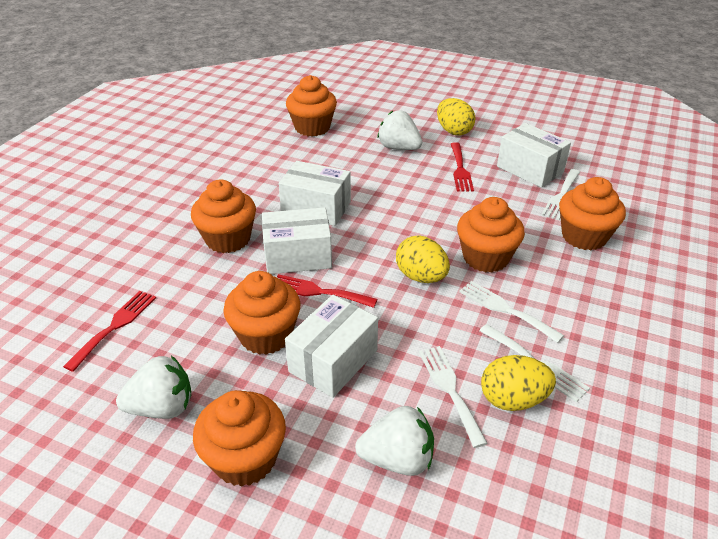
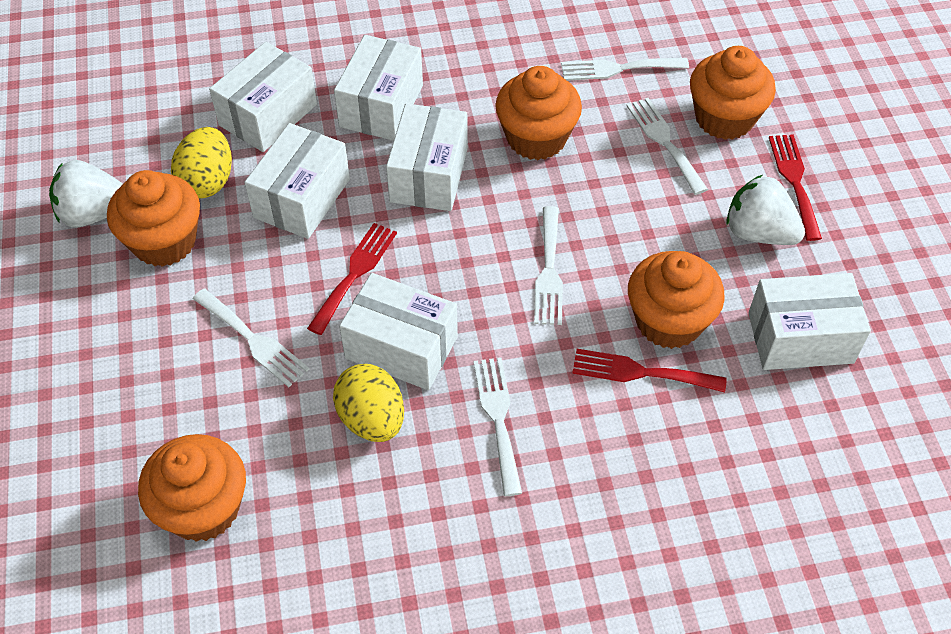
orange cupcake: [191,180,256,253] [193,390,286,487] [223,271,300,355] [286,75,337,137] [457,197,525,273] [559,177,626,250] = 6 -> [107,170,200,267] [138,434,246,542] [495,66,582,160] [628,251,725,349] [690,46,776,140] = 5
white box: [262,207,332,274] [278,161,351,226] [285,295,378,398] [497,123,571,188] = 4 -> [209,42,317,152] [244,123,350,239] [334,35,423,141] [339,273,458,390] [386,103,468,211] [748,273,871,370] = 6
white fork: [419,346,488,448] [459,281,564,343] [479,324,590,403] [542,169,580,220] = 4 -> [193,289,309,387] [474,357,522,496] [534,206,563,325] [561,58,689,81] [626,98,708,195] = 5
white strawberry: [116,356,191,419] [355,406,434,476] [377,110,422,150] = 3 -> [49,160,123,228] [726,175,805,245] = 2
yellow egg: [396,236,450,283] [437,98,475,136] [481,355,556,411] = 3 -> [171,127,232,199] [333,364,404,442] = 2

